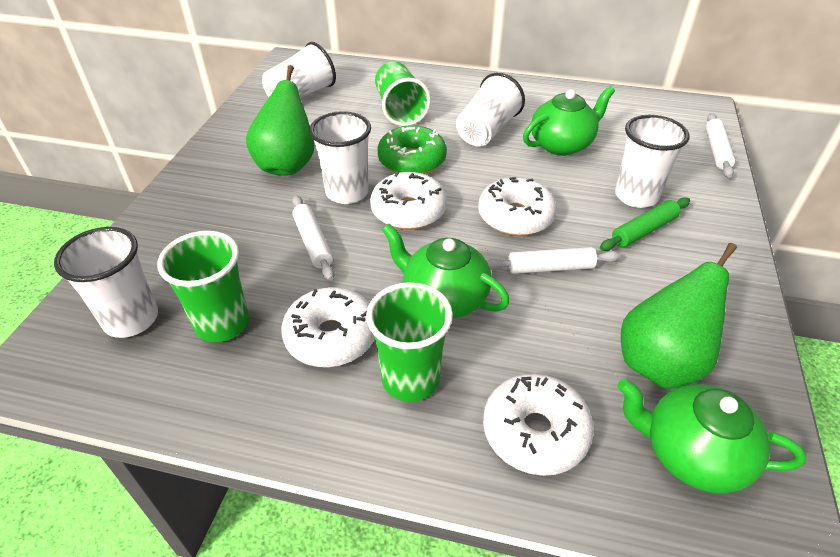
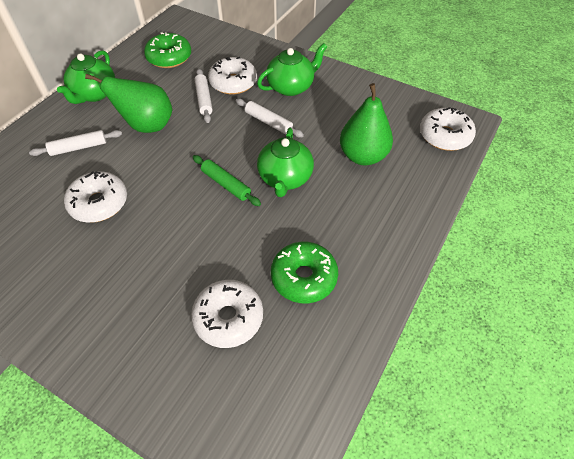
green cup: [157,231,249,342] [366,282,453,402] [375,61,431,126] = 3 -> none = 0
green donut: [377,125,447,174] = 1 -> [144,32,191,68] [271,242,338,303] = 2
white cup: [54,227,158,338] [262,42,336,98] [309,111,371,204] [456,73,525,147] [615,115,690,208] = 5 -> none = 0

